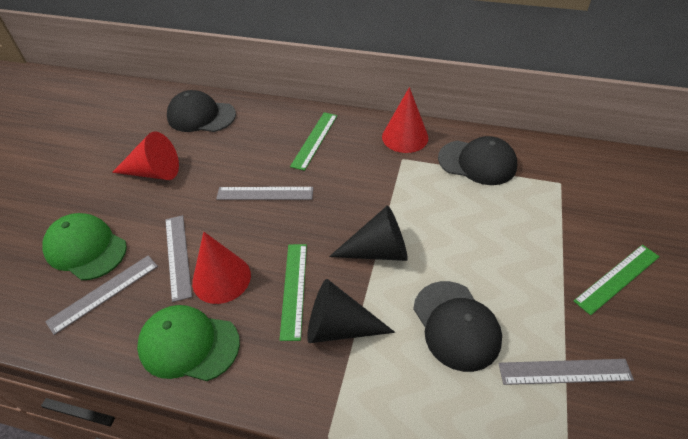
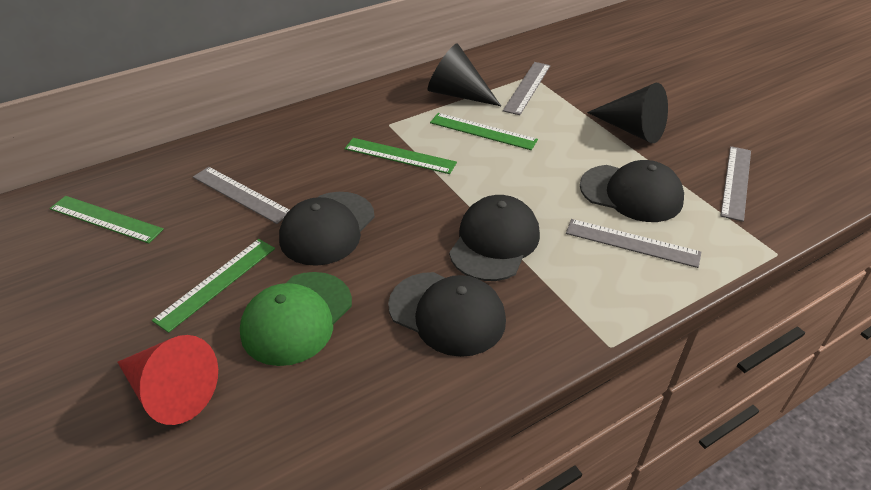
black cap: [167,90,236,132] [413,281,502,372] [438,136,517,185] = 3 -> [279,192,375,266] [388,272,506,357] [449,195,540,281] [580,160,684,222] = 4
green cap: [42,213,127,280] [137,305,240,381] = 2 -> [240,272,352,366] = 1
green ruler: [280,244,307,341] [290,112,337,171] [574,245,660,315] = 3 -> [49,196,164,244] [152,239,275,333] [344,138,457,174] [430,113,538,150] = 4
red cone: [112,131,179,180] [192,232,251,304] [382,87,428,153] = 3 -> [118,335,218,425] = 1

